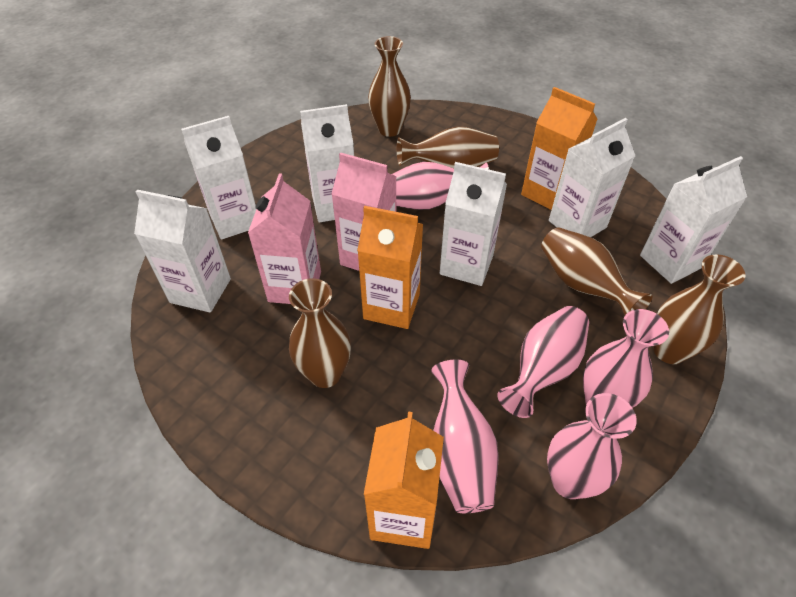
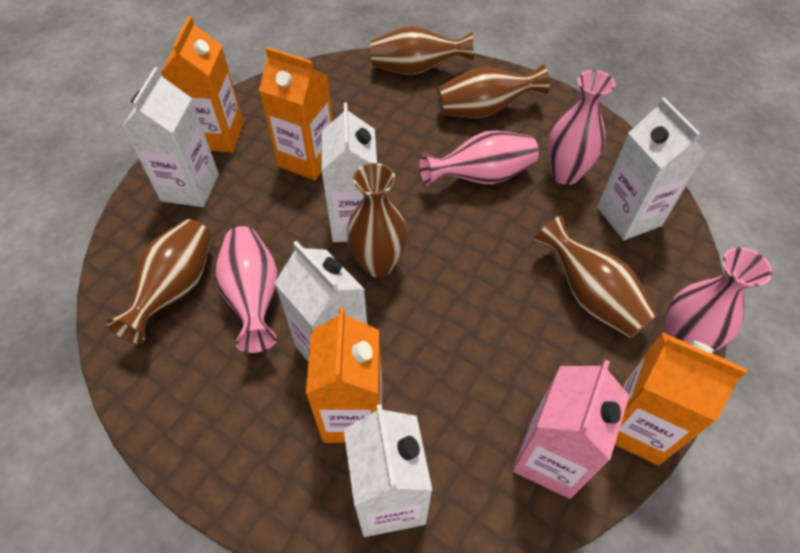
orange carton: [357,206,423,329] [364,411,444,549] [521,87,597,210] = 3 -> [161,16,244,153] [259,47,333,180] [306,308,383,443] [615,332,747,465] = 4
pink carton: [248,173,321,304] [331,152,397,271] = 2 -> [512,360,629,499] = 1
pink vase: [392,162,489,210] [431,360,499,513] [498,306,589,418] [547,393,637,499] [583,309,669,408] = 5 -> [215,226,278,353] [419,131,539,187] [548,70,615,185] [664,247,772,351] = 4
white carton: [134,190,231,313] [181,116,256,240] [300,104,354,223] [440,162,507,286] [549,118,635,237] [640,156,747,284] = 6 -> [122,67,219,207] [275,241,367,362] [321,103,377,242] [344,404,433,537] [597,98,706,240] = 5

